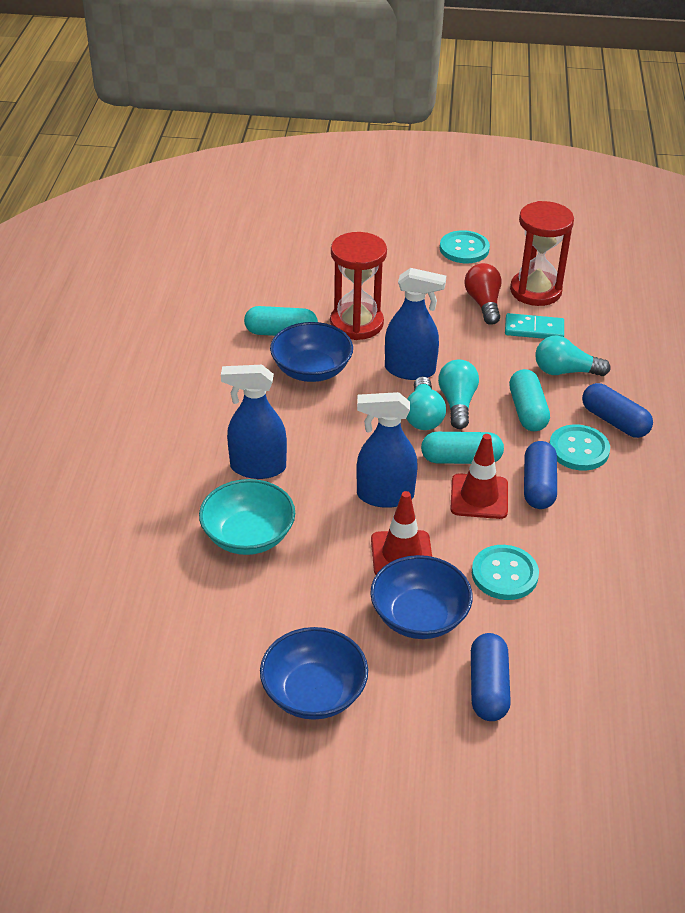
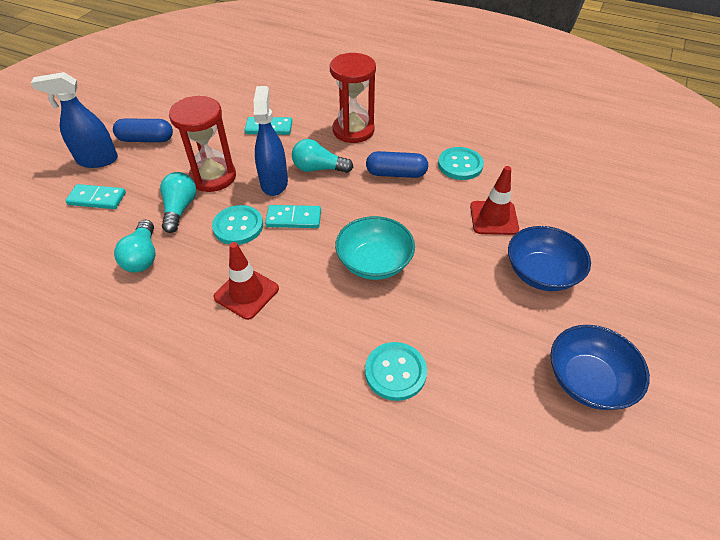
blue bowl: [260,627,368,720] [270,322,353,382] [370,555,473,639] = 3 -> [508,226,591,291] [550,325,650,410] = 2
blue capsule: [471,633,511,721] [524,441,557,509] [582,383,653,438] = 3 -> [113,119,173,142] [366,151,428,178] = 2
blue spray bottle: [221,365,287,479] [356,392,418,508] [385,268,446,380] = 3 -> [31,72,118,168] [254,86,288,196] = 2
red light bulb: [464,263,502,325] = 1 -> none = 0
turquoise capsule: [244,306,318,336] [421,432,504,464] [509,369,550,431] = 3 -> none = 0
turquoise domino: [505,313,564,339] = 1 -> [65,184,126,209] [245,117,292,135] [265,205,321,228] = 3

